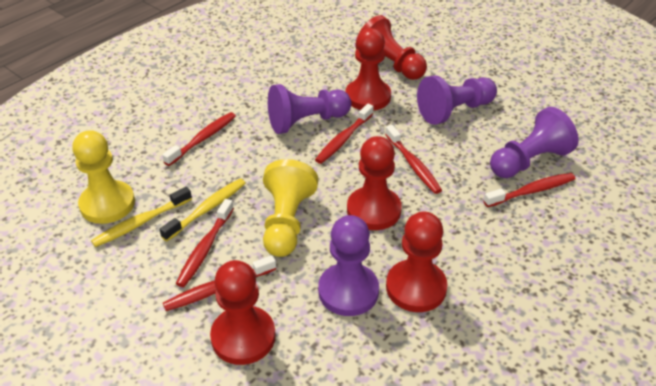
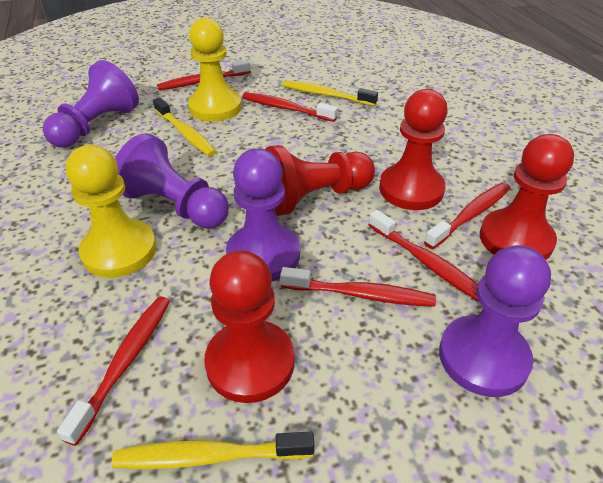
red pawn: [210,260,276,365] [346,28,391,111] [347,136,402,230] [355,15,427,80] [386,212,448,312] = 5 -> [204,250,295,403] [265,145,375,216] [379,89,448,210] [480,134,574,260] = 4
yellow toothbrush: [91,187,192,247] [159,179,246,241] = 2 -> [112,432,314,469] [153,97,216,156] [282,81,378,106] = 3

